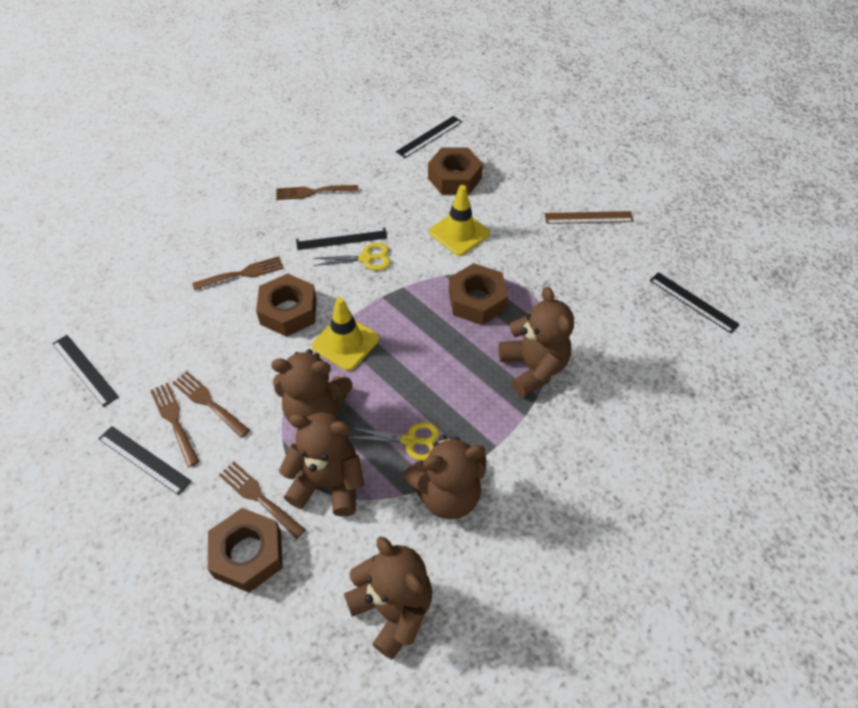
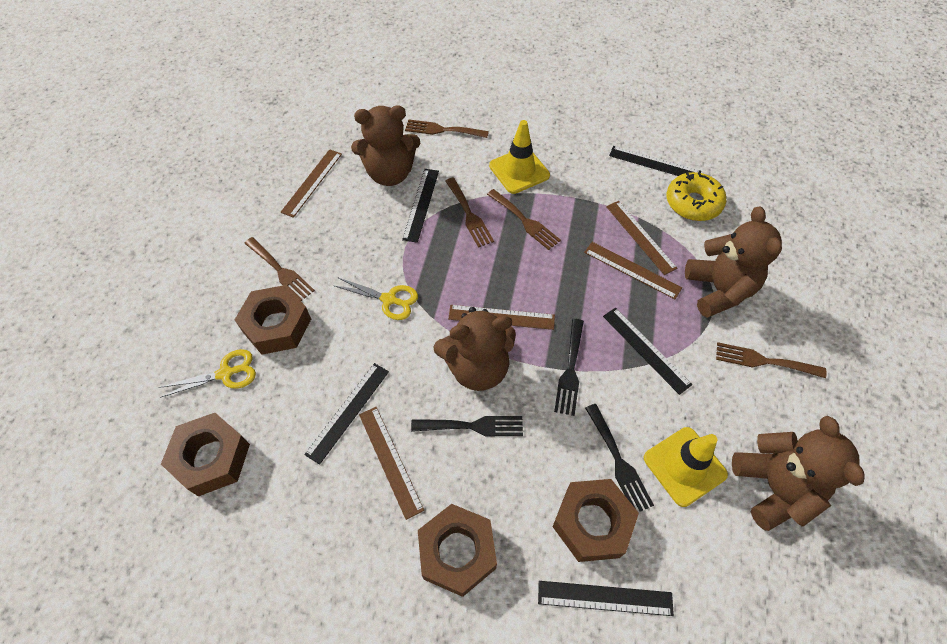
black fork: none = 0 -> [411,416,523,436] [554,319,584,416] [585,404,654,512] = 3
brown ruler: [545,211,634,224] = 1 -> [280,149,342,218] [359,407,424,520] [448,305,555,330] [584,242,682,299] [606,201,677,275] = 5
brown teddy bear: [271,349,353,422] [279,412,364,517] [344,537,432,660] [403,435,486,519] [499,287,574,398] = 5 -> [351,105,420,186] [433,307,516,391] [685,206,782,318] [732,416,865,531] = 4
yellow donut: none = 0 -> [667,172,726,221] = 1

